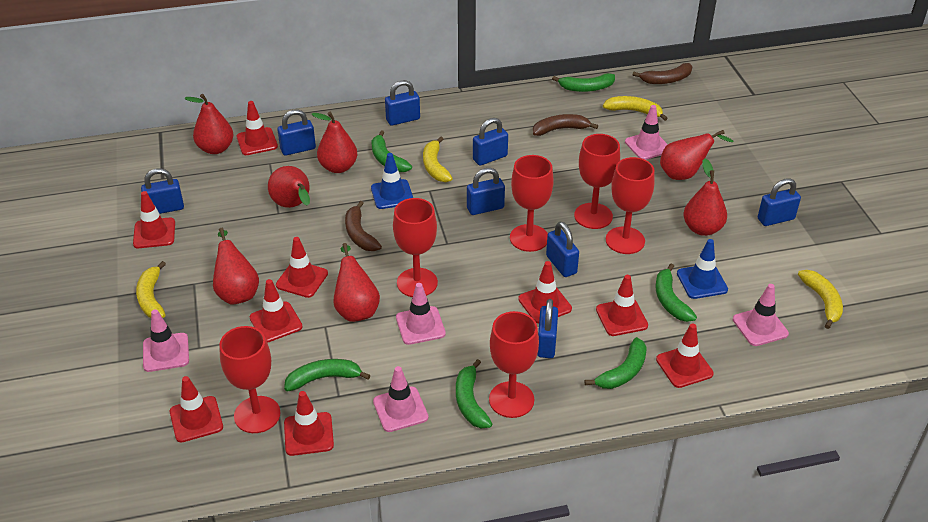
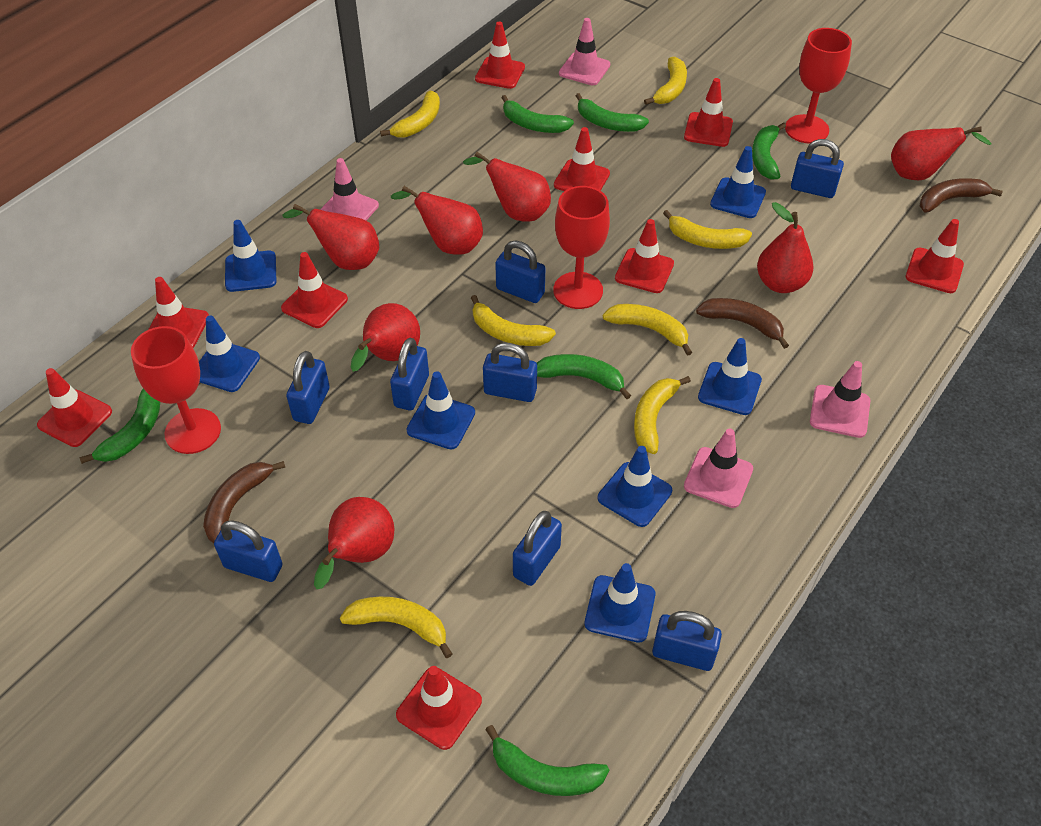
blue traffic cone: [371,153,413,209] [677,239,728,299] = 2 -> [199,316,260,392] [225,220,276,292] [406,371,475,449] [584,563,655,643] [598,446,672,527] [698,338,762,415] [710,146,766,218] = 7
pink traffic cone: [143,309,189,372] [373,366,428,432] [396,283,446,345] [625,105,668,160] [733,284,789,346] = 5 -> [320,158,379,220] [559,18,610,85] [684,428,753,508] [810,361,870,438] = 4
red goblet: [219,326,280,433] [393,198,438,297] [489,311,539,418] [510,155,554,252] [574,134,620,229] [606,157,655,254] = 6 -> [131,326,221,454] [553,186,610,309] [785,28,852,144] = 3
yellow banana: [136,261,166,318] [423,137,453,182] [603,96,668,121] [798,270,843,329] = 4 -> [340,597,452,658] [380,91,440,137] [471,295,556,346] [603,304,693,356] [634,376,691,454] [644,57,687,105] [663,210,752,249] = 7

